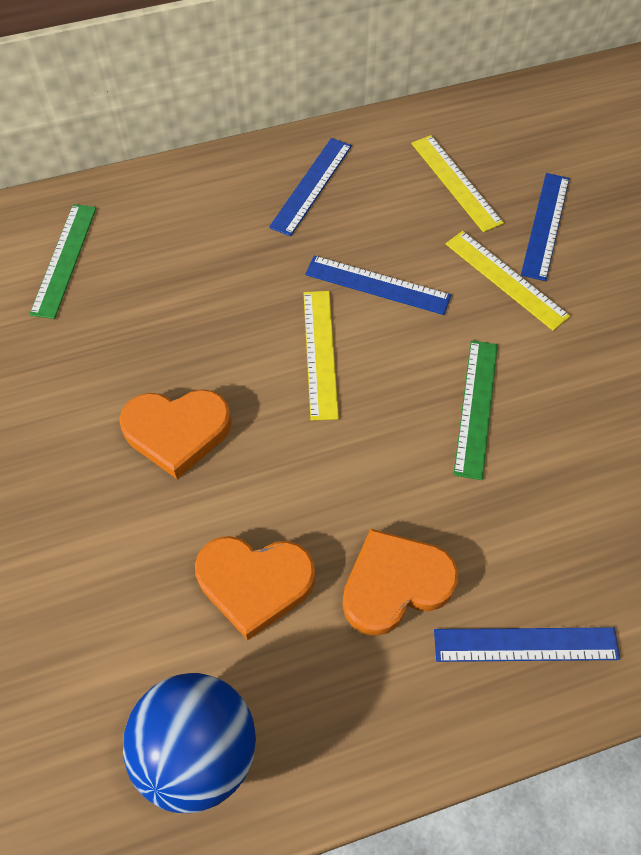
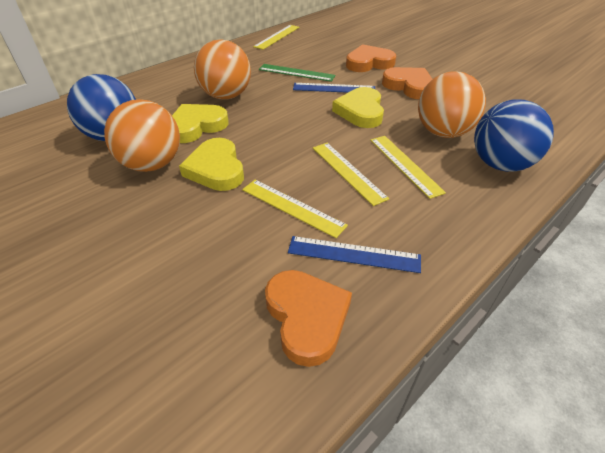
blue ball: [123,673,256,813] = 1 -> [67,74,136,141] [474,100,554,172] = 2
blue ruler: [269,138,352,236] [305,256,451,315] [434,627,620,662] [521,173,570,281] = 4 -> [288,236,421,273] [293,83,375,93] = 2
green ruler: [29,204,96,319] [453,340,498,480] = 2 -> [259,64,335,82] = 1
orange ball: none = 0 -> [104,99,180,172] [194,39,251,100] [418,71,486,138] = 3
yellow heart: none = 0 -> [172,104,229,143] [179,138,244,191] [332,87,384,128] = 3
yellow ruler: [304,291,339,421] [411,135,504,232] [446,231,570,331] = 3 -> [242,180,348,238] [253,25,299,50] [313,143,389,206] [370,136,446,199] = 4

